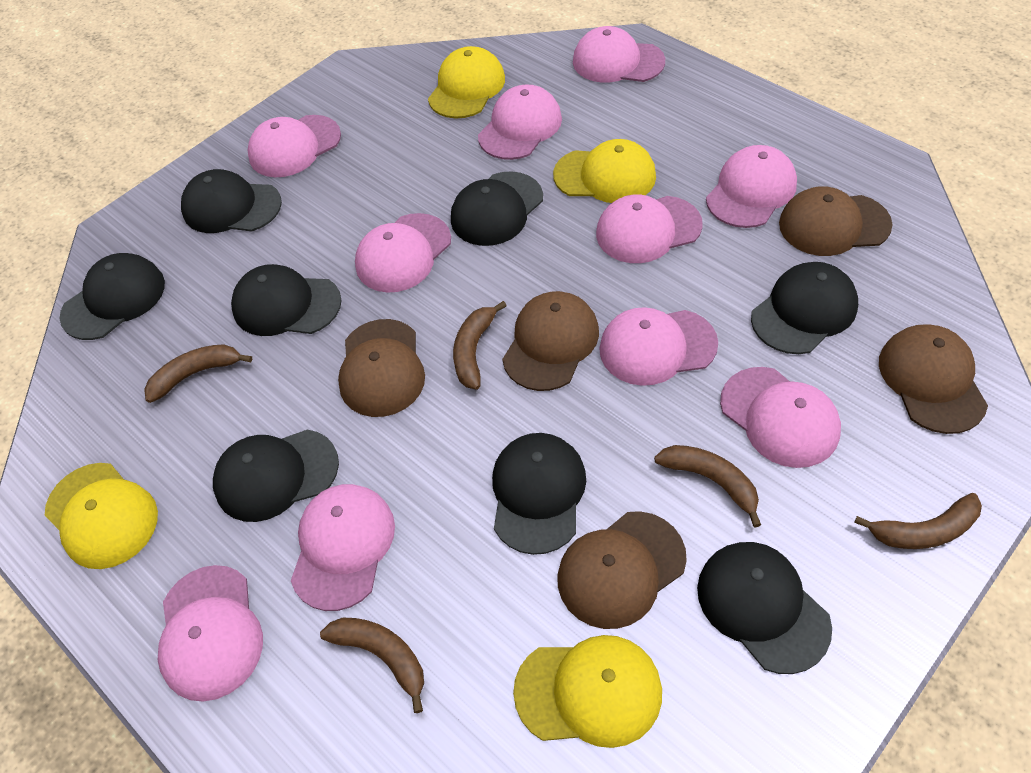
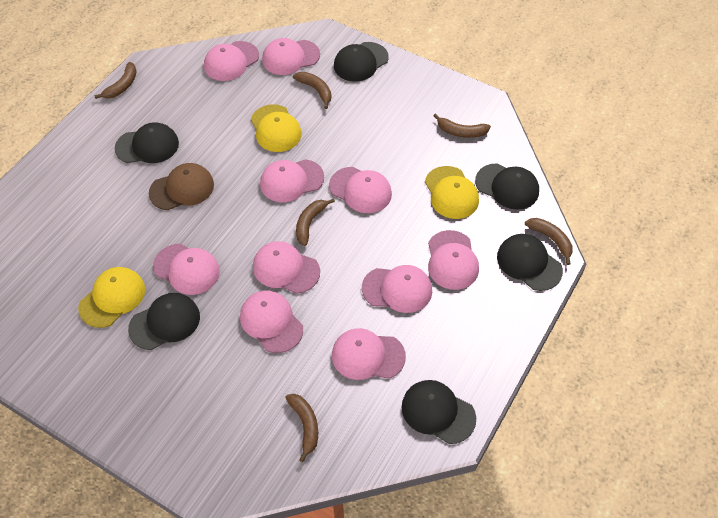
black cap: [60,253,165,340] [181,169,282,233] [213,429,339,522] [231,264,342,336] [451,171,543,246] [492,433,586,555] [697,542,832,674] [751,262,858,354] = 8 -> [115,122,179,163] [128,293,200,350] [334,42,389,82] [402,380,476,444] [475,163,539,210] [497,234,563,291] = 6
brown banana: [144,344,252,403] [320,618,424,713] [453,301,507,390] [654,445,761,528] [854,493,982,549] = 5 -> [94,62,136,99] [285,394,318,462] [293,72,331,109] [296,199,335,246] [433,113,491,138] [525,218,573,265] = 6
brown cap: [338,319,425,417] [502,291,599,391] [557,511,687,629] [779,186,893,256] [879,324,988,434] = 5 -> [149,163,214,210] = 1
yellow cap: [44,463,158,569] [428,46,505,118] [513,635,662,748] [553,139,656,203] = 4 -> [78,267,145,328] [251,104,302,152] [425,166,479,219] = 3

